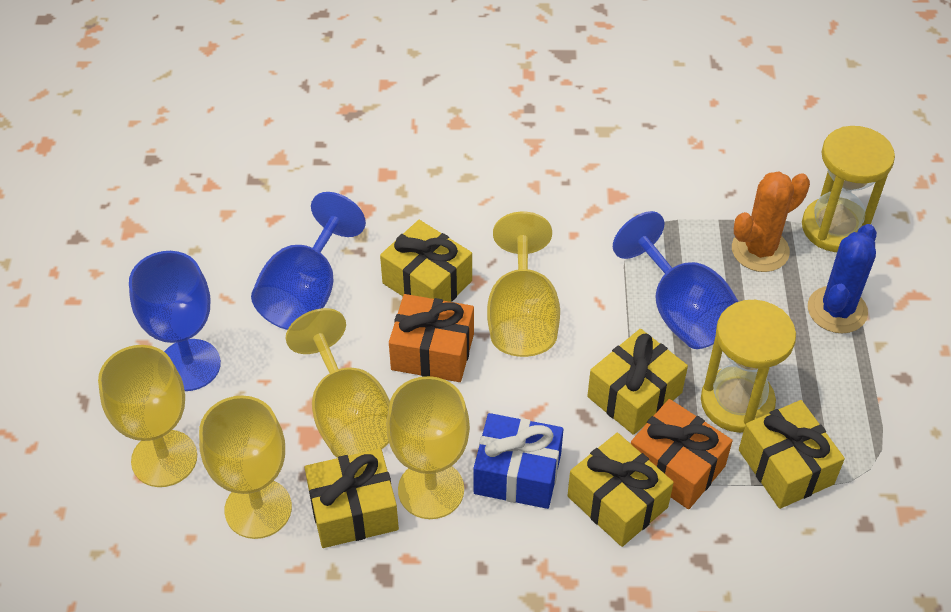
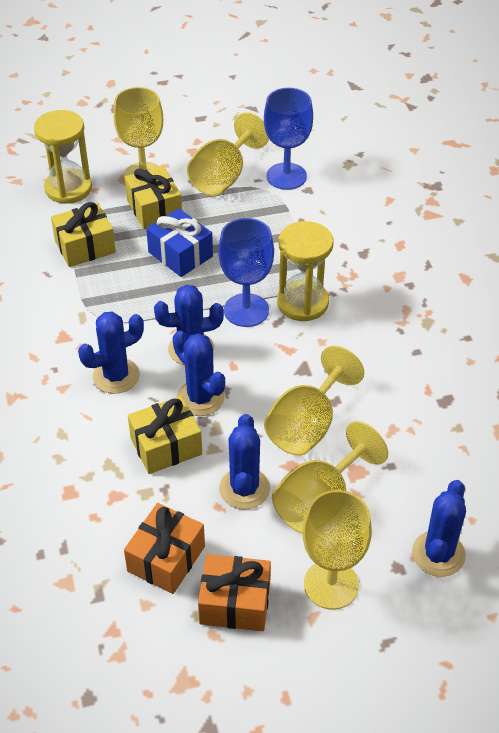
blue cactus: [808,224,877,333] = 1 -> [78,312,144,394] [154,285,224,365] [173,331,225,416] [219,414,270,510] [412,480,466,577] = 5
blue goblet: [129,251,221,391] [251,192,366,330] [613,211,739,349] = 3 -> [218,218,274,327] [264,88,313,190] = 2
orange cactus: [732,171,810,272] = 1 -> none = 0
yellow gift: [305,448,399,548] [380,220,472,302] [567,433,674,547] [587,329,688,435] [739,400,845,509] = 5 -> [51,202,116,267] [125,166,182,230] [128,396,202,474] = 3

